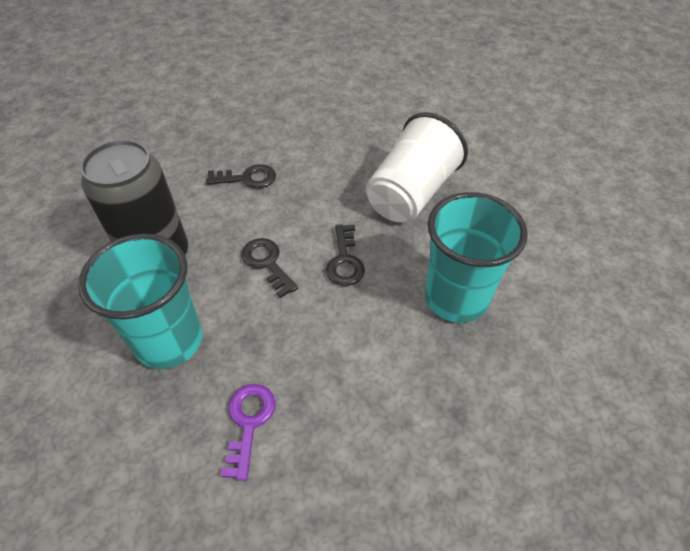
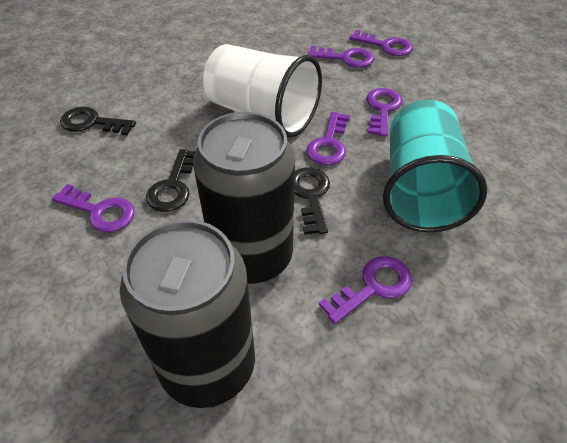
black can: [80,139,188,255] = 1 -> [120,220,255,408] [193,112,295,284] = 2
purple key: [221,384,275,481] = 1 -> [52,184,135,232] [306,112,350,165] [308,46,374,68] [319,256,412,324] [349,30,413,56] [367,88,402,136] = 6
turquoise cup: [78,234,202,369] [425,192,528,323] = 2 -> [383,100,487,232] = 1

